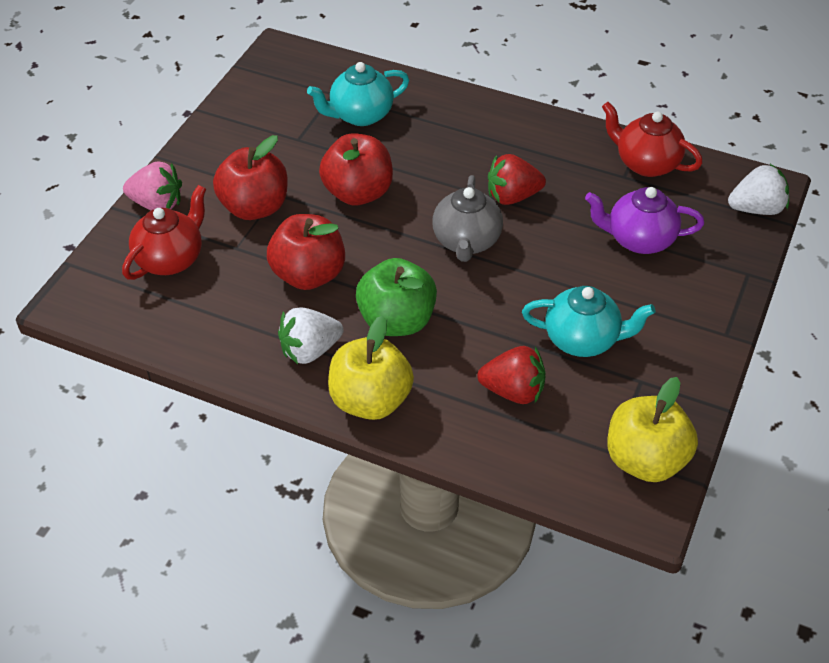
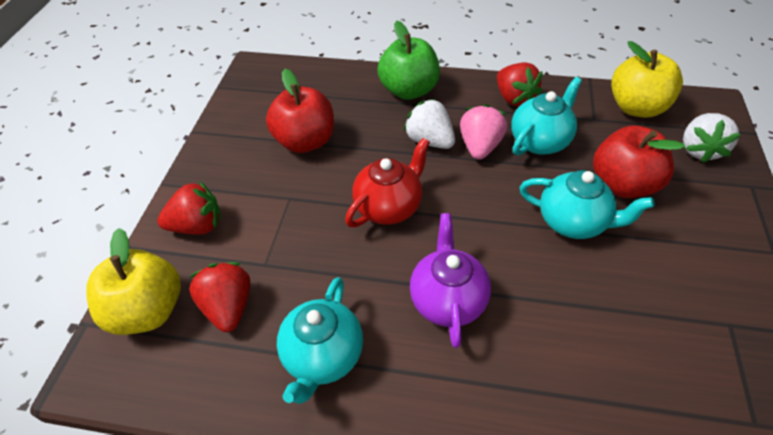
grey teapot: [432,175,503,262] = 1 -> none = 0
red apple: [213,135,288,220] [267,214,345,290] [319,133,393,205] = 3 -> [266,69,334,153] [593,126,685,198] = 2
red strawberry: [477,346,546,404] [488,154,546,205] = 2 -> [157,181,221,235] [189,262,251,332] [497,62,543,106] = 3
red teapot: [122,185,206,280] [602,102,703,177] = 2 -> [345,138,430,227] = 1
turquoise teapot: [307,62,409,126] [522,286,656,357] = 2 -> [277,277,363,404] [511,77,582,156] [519,170,655,239] = 3

